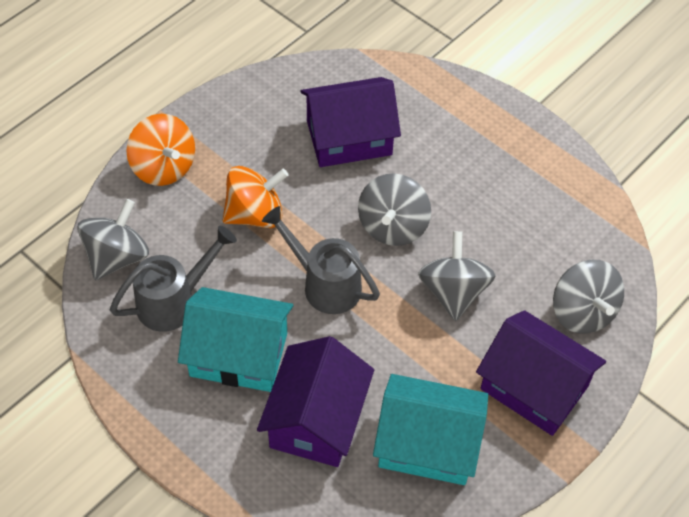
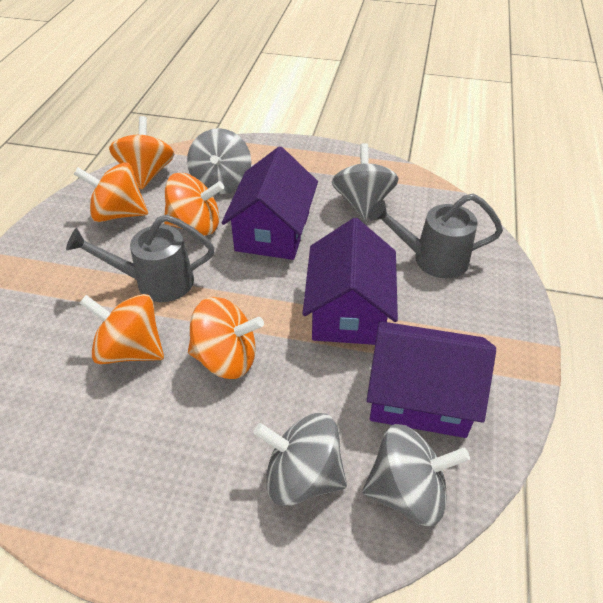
orange spinning top: [126,114,195,186] [222,166,289,228] = 2 -> [74,162,148,222] [80,294,164,364] [109,116,174,190] [164,173,224,236] [188,297,264,379] = 5
turquoise house: [178,287,293,392] [373,374,488,485] = 2 -> none = 0

